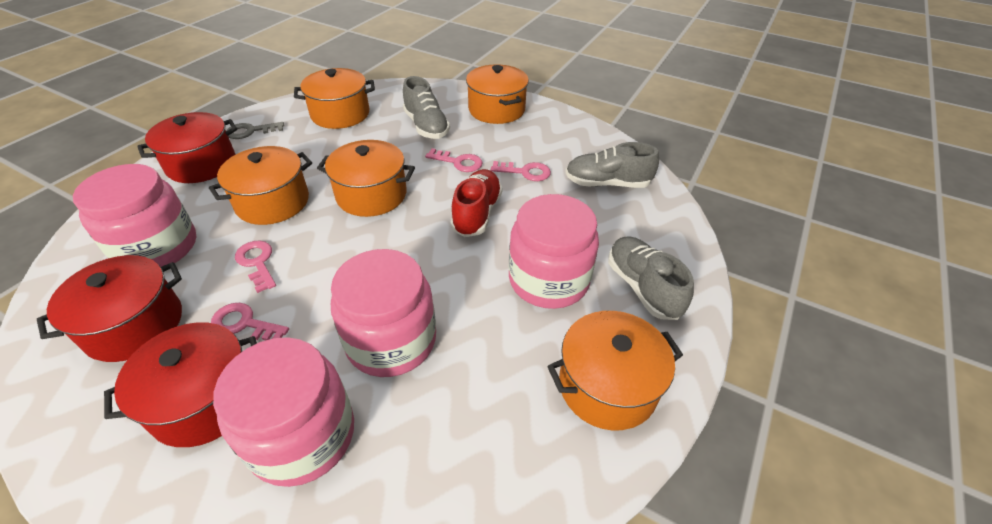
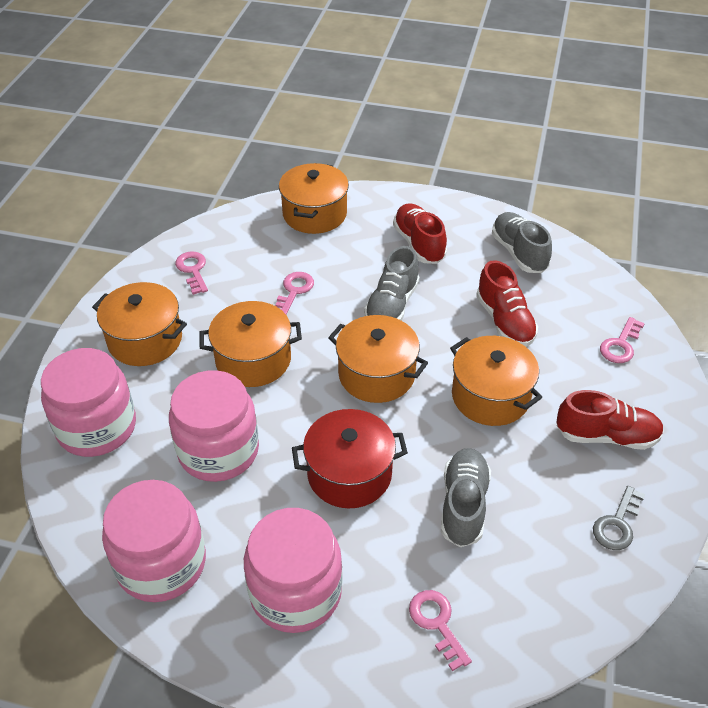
red pot: [37,255,182,362] [104,322,257,447] [137,112,237,183] = 3 -> [292,409,408,508] = 1
red shoe: [451,169,502,237] = 1 -> [393,203,447,264] [476,260,538,347] [556,390,664,450] = 3

